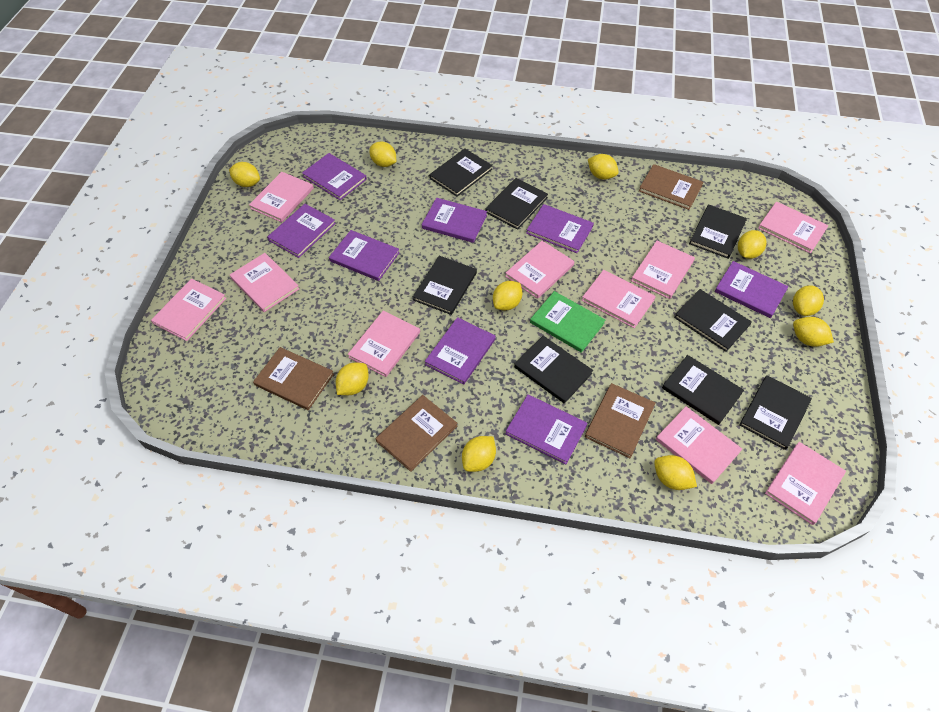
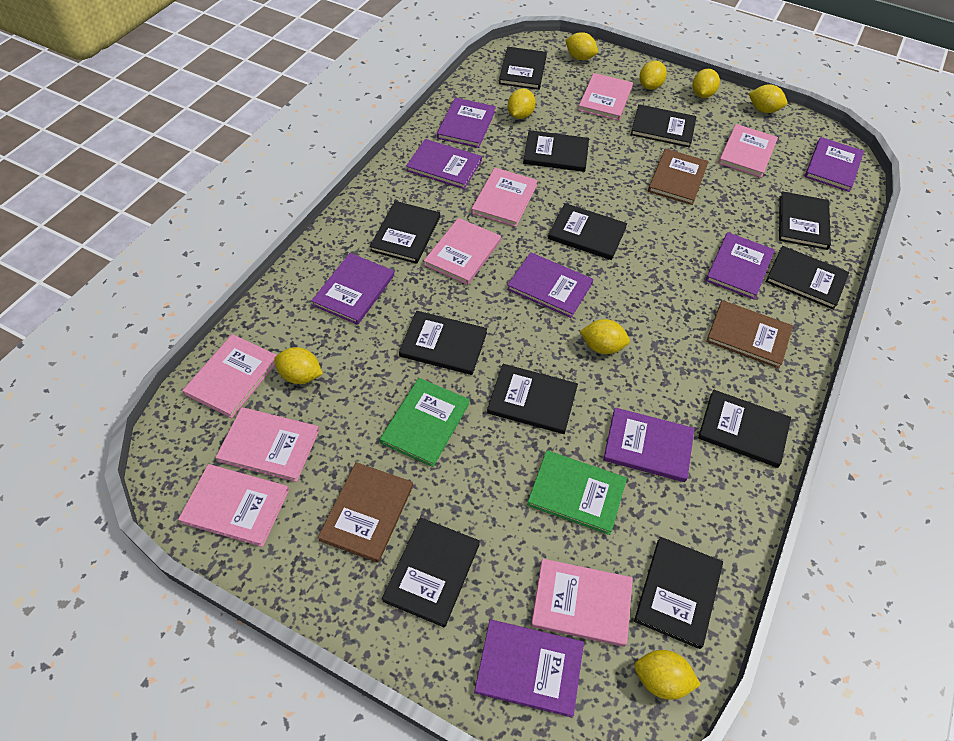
black book: [413,256,477,315] [429,149,492,197] [485,178,548,230] [514,336,593,404] [662,355,744,425] [674,289,752,352] [689,204,747,259] [739,375,812,450] = 8 -> [370,201,440,264] [382,517,480,627] [399,311,487,375] [487,364,578,434] [499,47,547,90] [523,130,589,172] [548,203,627,260] [631,104,697,148] [634,537,723,649] [698,390,791,468] [766,246,849,310] [779,191,831,250] = 12
brown book: [253,347,334,410] [376,395,457,472] [585,383,656,458] [639,164,703,210] = 4 -> [318,462,413,563] [648,149,709,205] [706,300,793,369] = 3
green book: [530,291,605,353] = 1 -> [380,378,470,467] [527,450,627,535] = 2
pink book: [151,279,226,341] [230,253,300,312] [249,172,314,222] [348,311,420,377] [505,241,574,299] [582,270,656,328] [631,241,695,299] [656,406,742,484] [758,201,829,254] [765,442,846,525] = 10 -> [178,464,289,547] [182,334,276,418] [215,407,319,482] [424,218,501,285] [471,168,538,227] [531,559,633,647] [578,73,633,121] [718,124,778,178] = 8
yellow lemon: [229,162,260,187] [336,363,369,395] [370,142,396,167] [462,436,496,472] [493,281,522,310] [588,154,618,180] [654,455,697,490] [738,230,767,259] [793,285,824,316] [793,317,834,347] = 10 -> [274,347,323,384] [508,89,536,119] [565,32,598,60] [580,319,630,354] [635,650,701,700] [639,61,667,90] [692,69,720,98] [748,84,787,113] = 8

